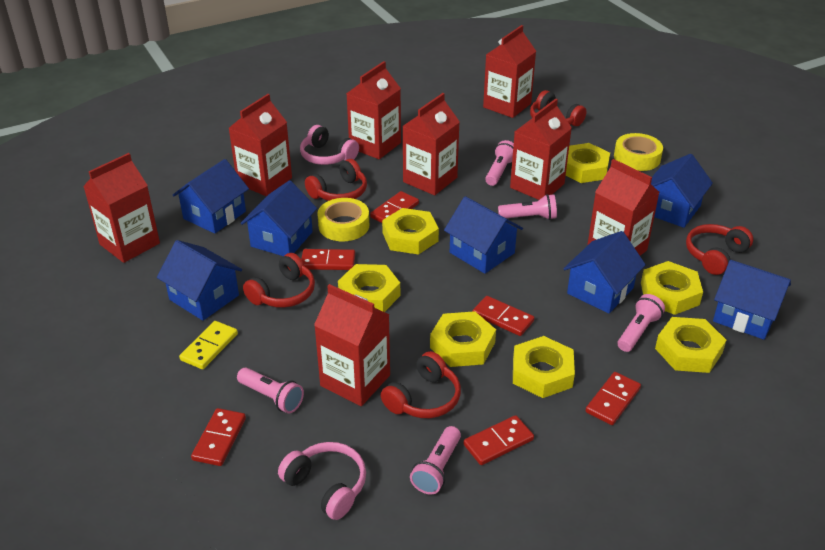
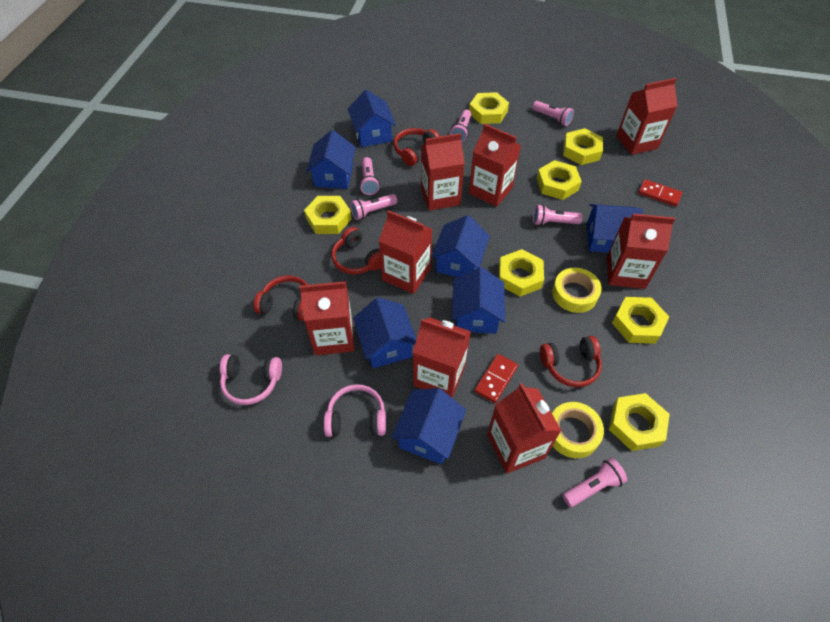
pink flashlight: [237,368,304,413] [410,426,461,495] [485,140,514,186] [498,194,557,220] [618,294,665,352] = 5 -> [350,194,397,220] [359,157,380,195] [450,109,471,142] [532,101,574,126] [533,204,583,226] [562,458,627,507] = 6
red domino: [191,408,246,466] [301,249,355,270] [370,191,419,223] [463,415,534,465] [473,296,534,336] [585,372,641,425] = 6 -> [474,354,518,403] [638,179,682,207] = 2
red headphones: [243,253,315,308] [305,159,367,201] [381,351,461,418] [530,90,586,126] [686,224,753,275] = 5 -> [254,275,308,321] [331,227,381,274] [393,128,440,166] [540,336,602,387] = 4
yellow domino: [179,321,238,369] = 1 -> none = 0

